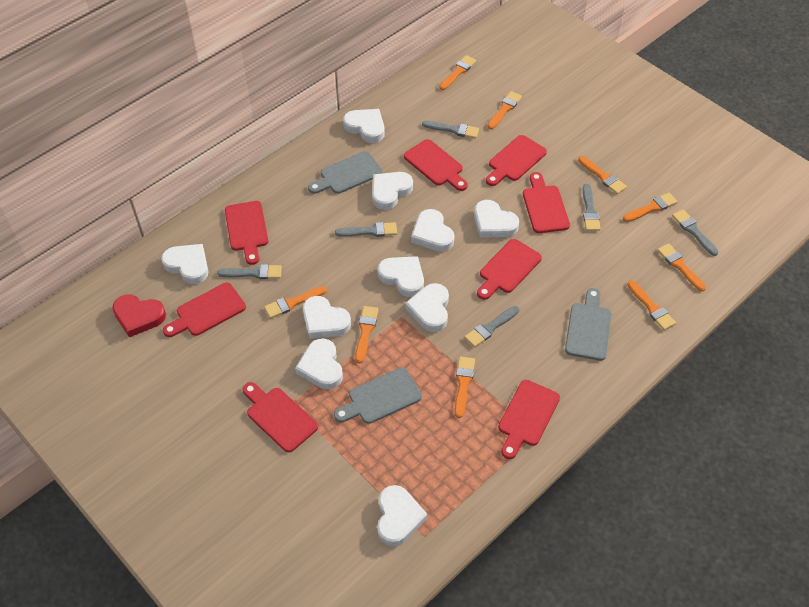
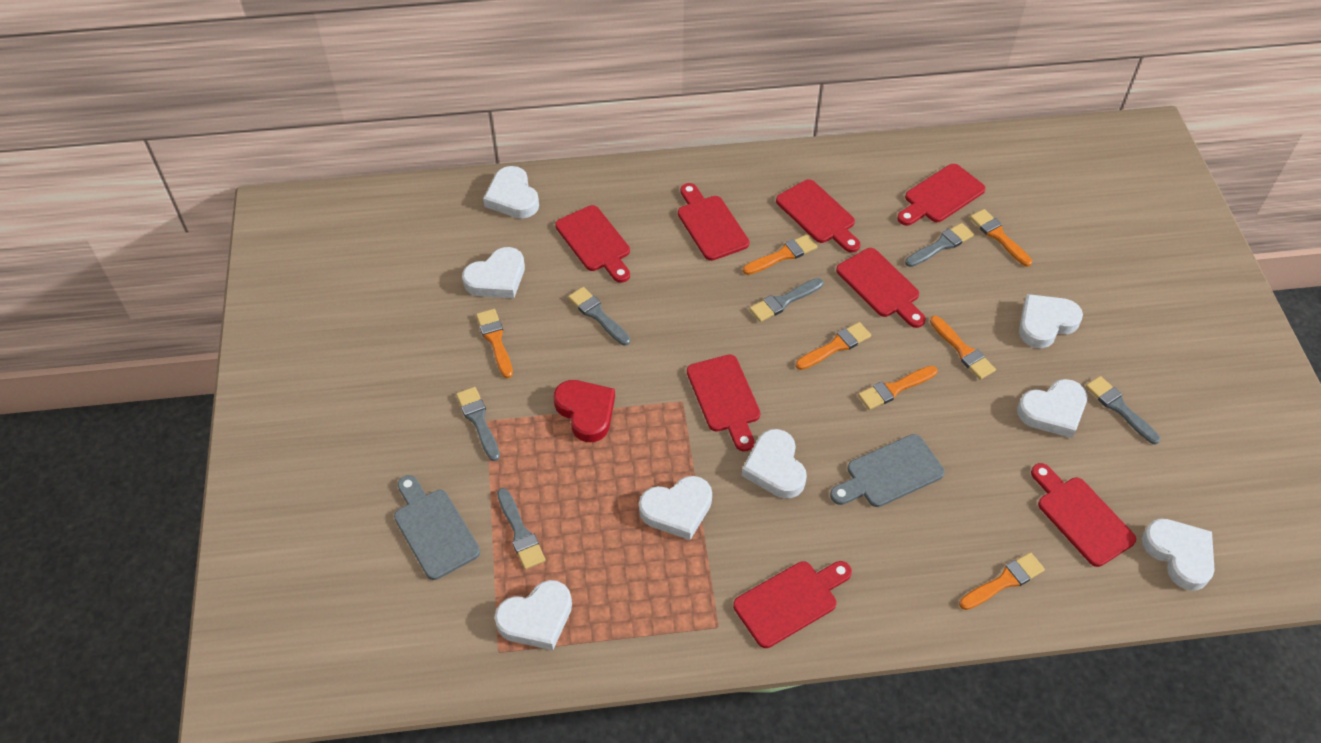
grey cutting board: [308,151,383,194] [334,368,422,424] [565,288,611,361] = 3 -> [394,475,480,580] [830,434,945,507] = 2
orange brush: [264,286,327,318] [355,306,379,363] [439,55,476,90] [455,356,475,418] [487,91,522,129] [578,156,627,194] [623,193,678,222] [627,280,676,330] [657,243,706,292] = 9 -> [476,309,513,378] [743,234,817,275] [796,322,871,370] [858,366,938,410] [930,316,996,380] [959,552,1045,610] [970,209,1032,267] = 7
white heart: [161,244,209,284] [295,338,343,390] [303,296,351,339] [343,109,385,143] [372,172,413,210] [377,485,427,546] [378,256,424,297] [405,283,449,332] [411,209,455,252] [474,200,519,238] = 10 -> [462,247,525,298] [483,166,539,218] [495,580,572,650] [639,476,712,540] [742,429,807,498] [1017,379,1087,438] [1019,294,1083,348] [1142,519,1215,590] = 8

